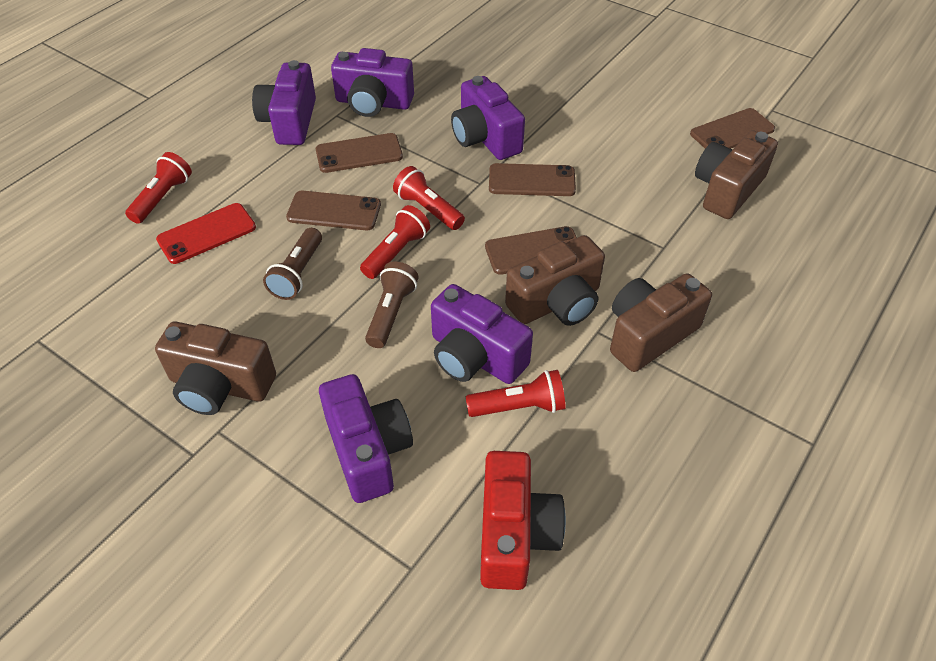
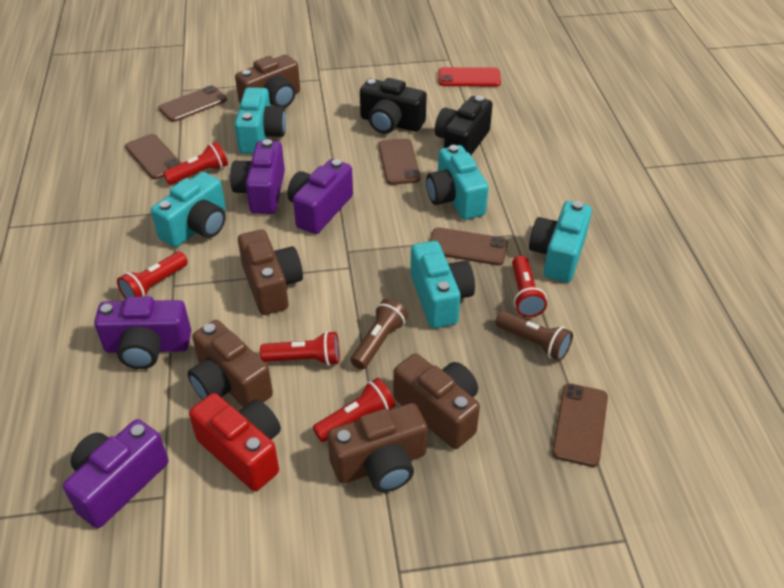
black camera: none = 0 -> [360,78,427,134] [435,96,493,155] = 2
brown camera: [155,322,276,415] [505,235,605,326] [610,273,712,372] [695,130,778,219] = 4 -> [187,320,273,407] [235,55,300,108] [238,229,303,315] [327,403,428,492] [393,353,480,449] = 5
purple camera: [252,60,316,145] [319,374,413,503] [331,48,414,117] [431,284,533,384] [451,76,525,160] = 5 -> [63,419,168,528] [94,296,191,369] [230,139,285,214] [287,159,353,234] = 4
red flashlight: [125,152,192,224] [360,205,430,279] [393,166,465,230] [465,370,566,417] = 4 -> [117,252,188,299] [163,142,228,185] [260,331,339,366] [313,378,395,442] [512,255,547,318] = 5
turquoise camera: none = 0 -> [151,172,226,247] [235,87,286,154] [410,241,475,328] [426,145,489,220] [529,201,592,283] = 5

